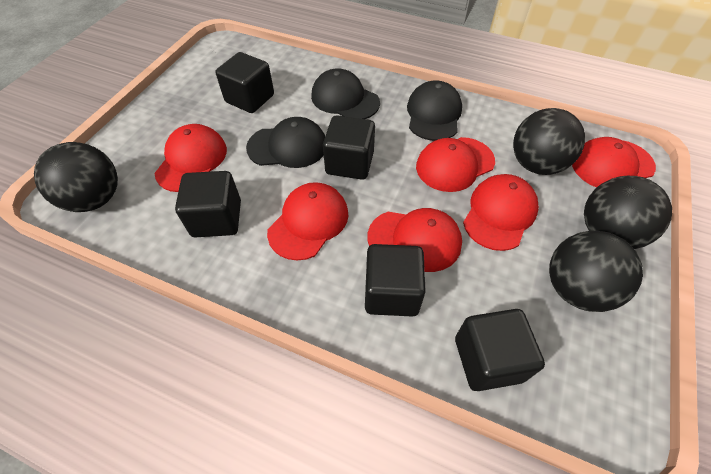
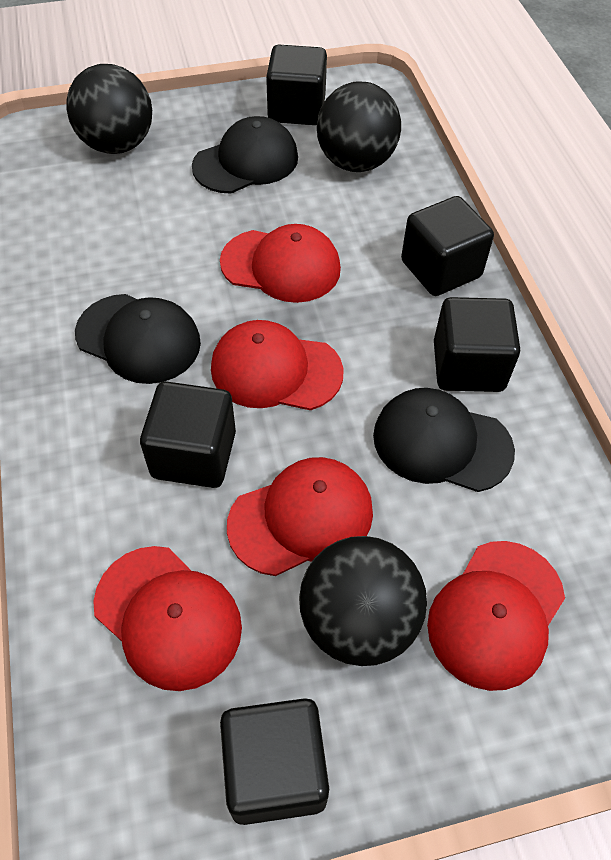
black ball: [34,142,118,212] [513,108,585,175] [549,231,643,312] [584,176,672,249] = 4 -> [66,64,152,154] [299,536,427,666] [317,82,401,172] = 3
red cap: [154,124,227,192] [267,182,348,261] [368,208,462,272] [416,137,495,192] [463,174,539,251] [572,137,656,188] = 6 -> [93,546,242,691] [211,320,344,410] [220,224,341,303] [227,457,373,576] [427,541,565,691] = 5

